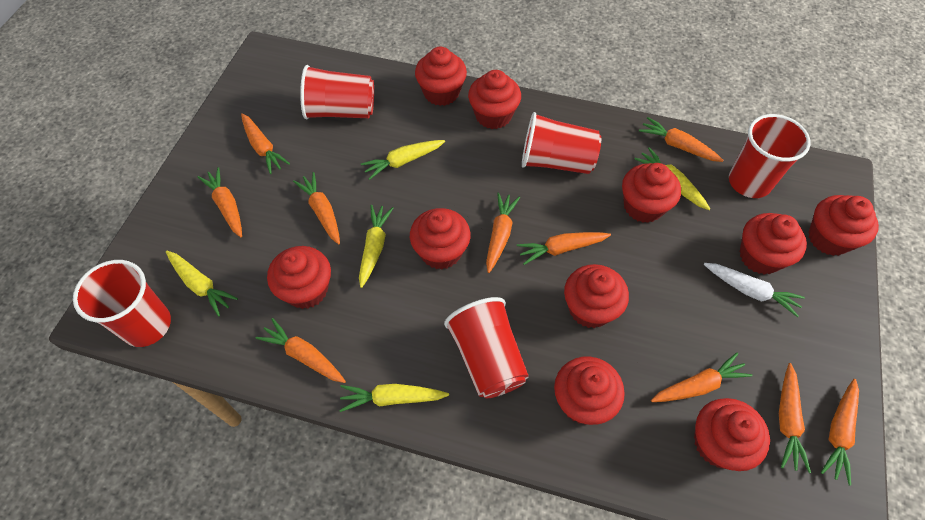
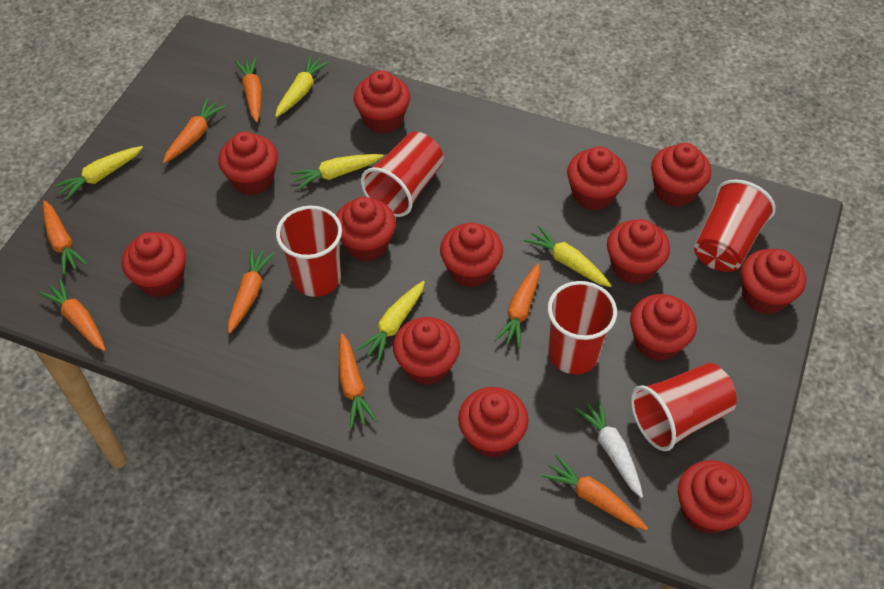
orange carrot: [198,167,242,237] [241,113,290,174] [256,318,346,383] [293,172,340,245] [486,192,520,273] [517,232,611,265] [639,117,724,162] [651,352,753,402] [779,363,811,473] [821,379,859,486] = 10 -> [39,278,106,351] [43,200,88,275] [163,98,226,163] [228,248,275,333] [235,57,262,123] [339,333,377,428] [495,263,540,348] [542,455,648,530] = 8
red cupcake: [267,246,331,309] [410,208,471,270] [415,46,467,106] [468,70,521,129] [554,356,625,425] [564,264,629,328] [622,163,681,223] [694,398,770,471] [740,213,807,275] [808,195,879,256] = 10 -> [122,232,186,297] [218,131,278,195] [336,197,396,262] [354,70,410,133] [393,317,460,385] [440,222,503,287] [458,387,529,458] [567,146,627,211] [607,219,670,284] [630,294,697,361] [651,143,711,207] [678,460,752,534] [741,249,806,314] = 13

